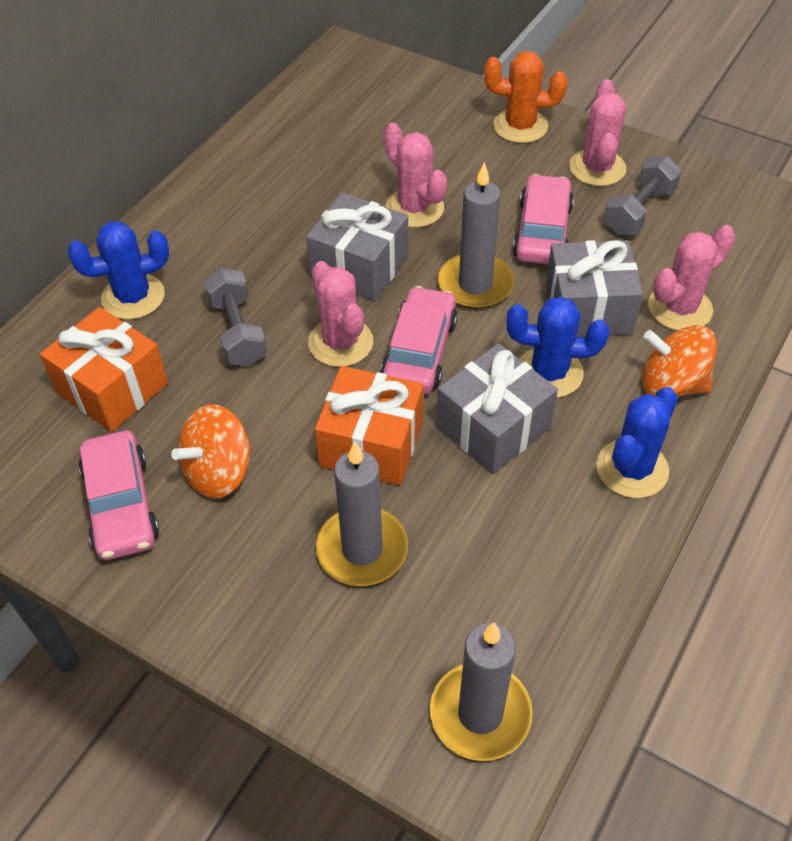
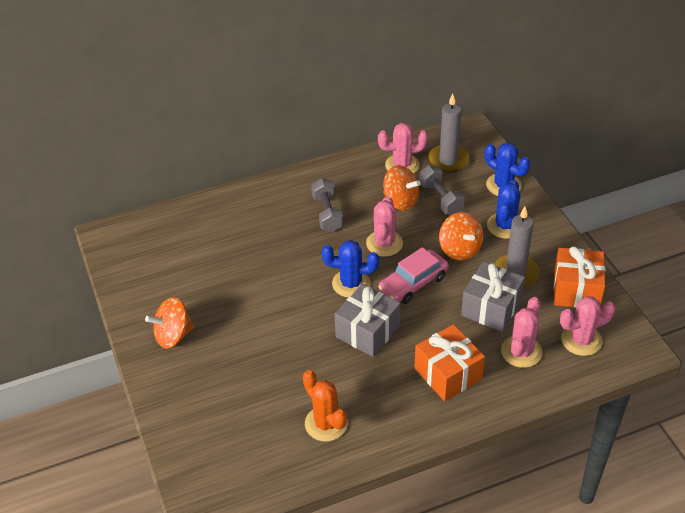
grey candle: [316,441,408,586] [430,622,533,761] [438,162,514,309] = 3 -> [428,94,469,173] [494,207,539,287] = 2
grey gift: [306,192,408,301] [436,343,558,474] [545,240,643,337] = 3 -> [335,284,400,357] [461,261,525,332] = 2
orange spinning top: [171,404,252,498] [642,325,717,397] = 2 -> [145,297,194,348] [383,165,420,211] [439,212,483,260] = 3
pink car: [79,430,159,560] [381,286,458,394] [513,174,574,264] = 3 -> [378,247,449,304] = 1

